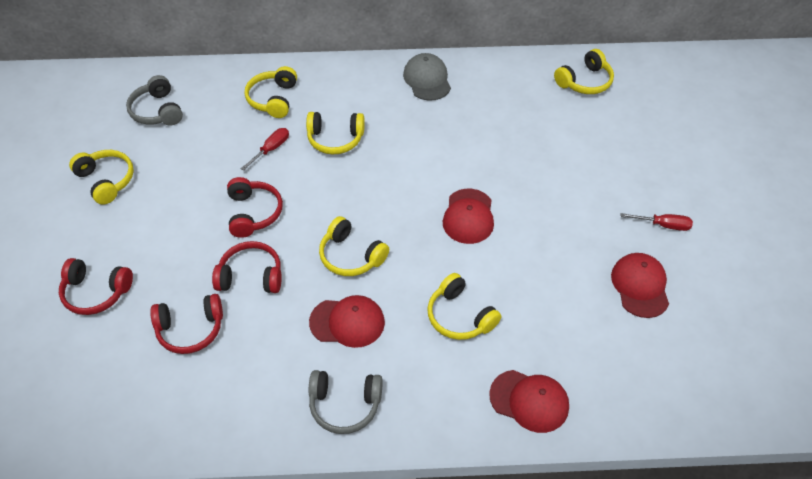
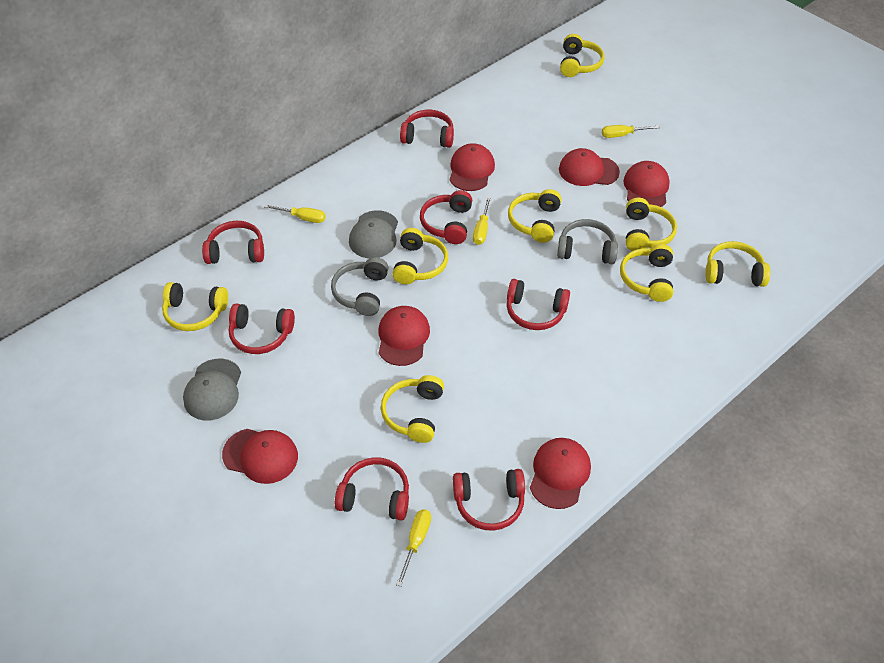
grey cap: [403,53,451,101] = 1 -> [183,359,241,421] [349,210,398,258] = 2
red cap: [309,295,385,348] [443,189,494,244] [489,370,569,433] [611,253,669,318] = 4 -> [222,429,298,484] [379,306,430,366] [449,143,495,191] [530,438,591,509] [559,148,620,186] [624,161,670,207] = 6
red headphones: [59,258,133,315] [150,294,223,354] [212,241,282,293] [227,177,283,238] = 4 -> [202,221,264,264] [229,304,295,354] [335,457,409,521] [400,110,454,148] [420,190,472,244] [453,469,525,531] [507,279,570,330] = 7
red screwdriver: [241,128,289,171] [621,213,693,231] = 2 -> none = 0
yellow headphones: [69,150,134,205] [244,66,297,118] [306,112,365,155] [319,216,389,276] [427,273,501,340] [554,49,614,94] = 6 -> [162,282,228,331] [381,375,444,443] [393,228,448,284] [508,189,561,243] [560,34,605,77] [620,244,673,302] [626,198,677,251] [705,241,770,287] = 8
yellow screwdriver: none = 0 -> [264,204,326,223] [396,509,431,587] [473,197,491,245] [602,125,660,138] = 4

